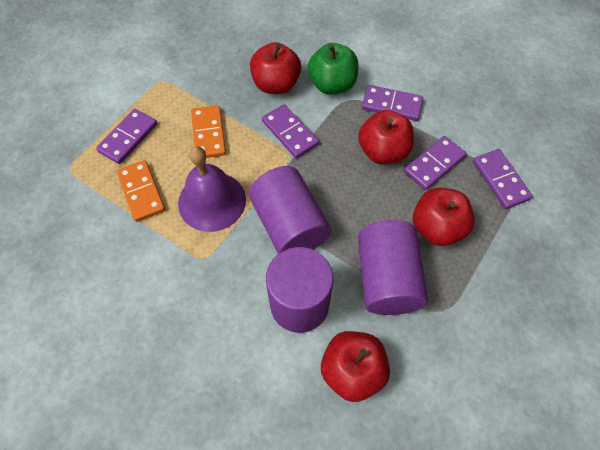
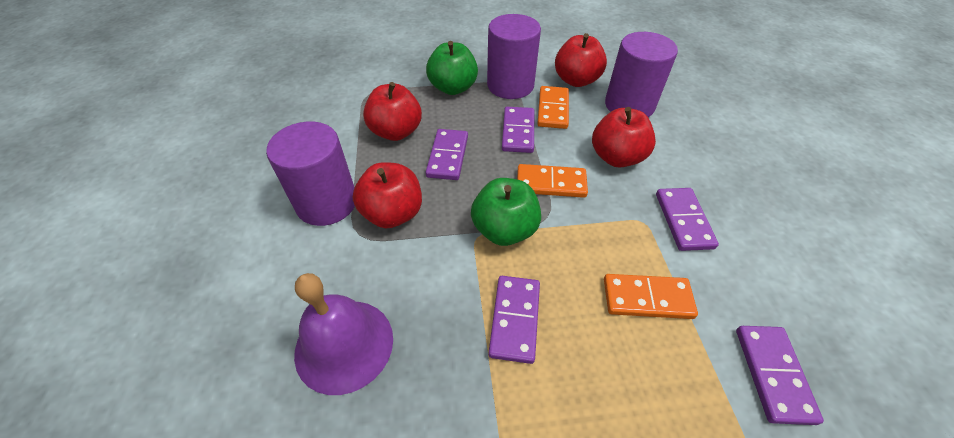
green apple: [307,43,359,95] = 1 -> [426,41,478,95] [471,178,541,246] = 2
orange domino: [117,160,165,222] [191,105,226,158] = 2 -> [517,164,588,198] [537,86,569,129] [604,274,698,319] = 3

